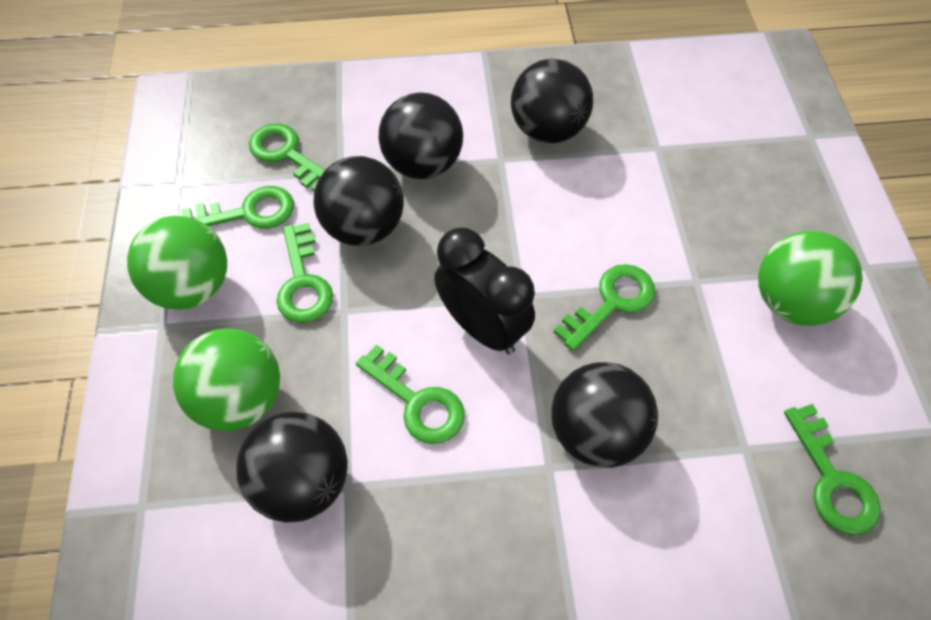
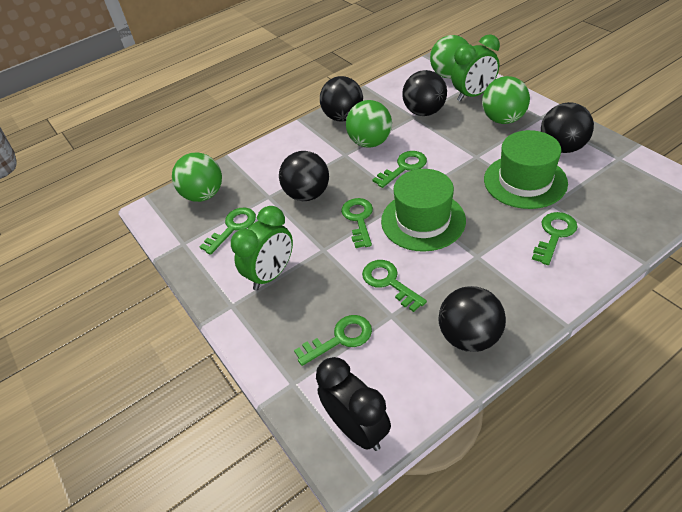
green ball: [127,216,227,310] [173,328,280,431] [758,231,862,326] = 3 -> [172,153,222,202] [346,100,392,148] [430,35,469,79] [482,76,530,124] = 4
green clock: none = 0 -> [231,206,293,291] [451,34,500,102] = 2
green hat: none = 0 -> [381,169,466,252] [484,130,568,209] = 2

